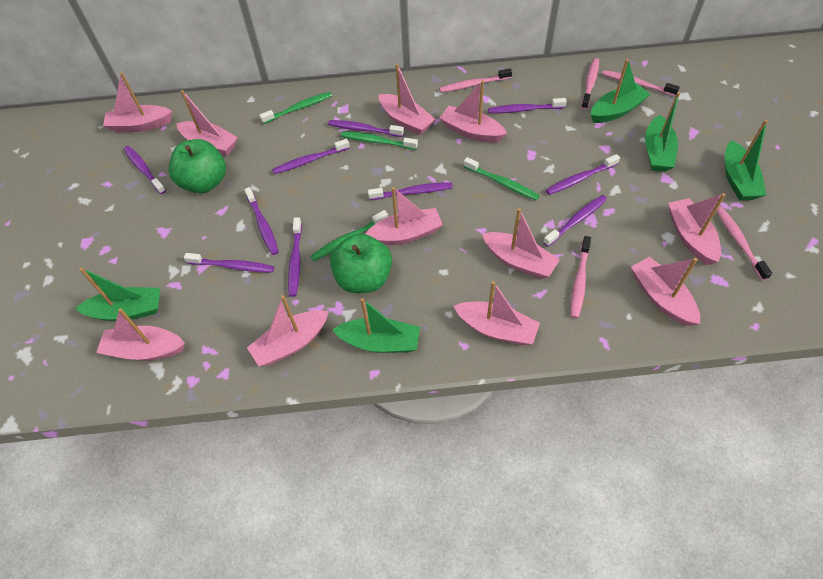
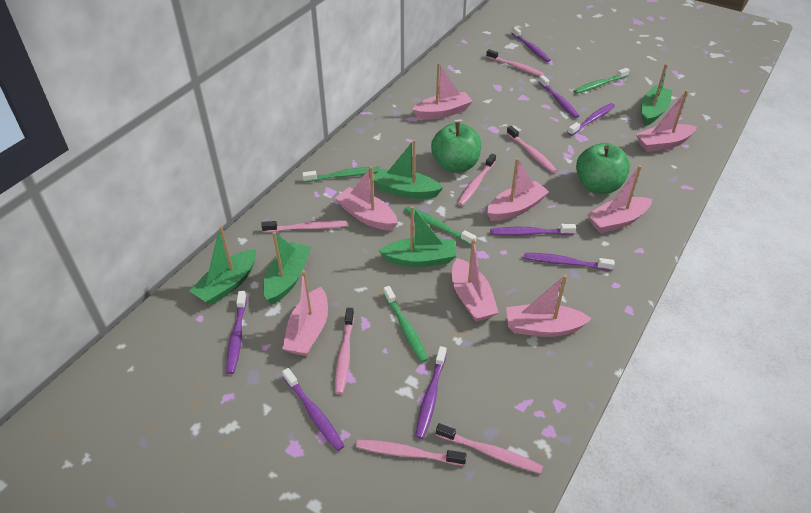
pink boat: [96,308,185,360] [103,72,172,133] [176,90,238,156] [247,295,329,367] [366,187,443,245] [379,64,435,135] [440,80,507,143] [453,281,540,345] [482,208,560,279] [631,257,700,326] [668,193,726,265] = 11 -> [282,270,328,356] [335,166,398,230] [412,62,473,119] [452,238,499,322] [487,158,549,221] [506,275,592,337] [587,165,652,233] [636,90,697,152] = 8
pink toothbrush: [439,68,512,93] [571,236,591,318] [581,58,599,109] [602,70,680,96] [716,206,773,280] = 5 -> [261,220,347,232] [335,308,354,394] [356,440,467,466] [436,423,543,474] [457,154,496,206] [486,49,545,76] [507,126,557,173] = 7
purple toothbrush: [124,146,166,194] [184,253,274,273] [244,187,279,255] [272,139,350,174] [288,217,302,297] [328,120,404,137] [368,182,453,200] [488,98,567,113] [543,195,607,247] [546,154,620,195] = 10 -> [226,291,247,374] [282,368,344,451] [415,346,447,439] [490,224,576,235] [511,27,551,62] [524,253,615,271] [539,75,579,118] [567,103,615,136] = 8

